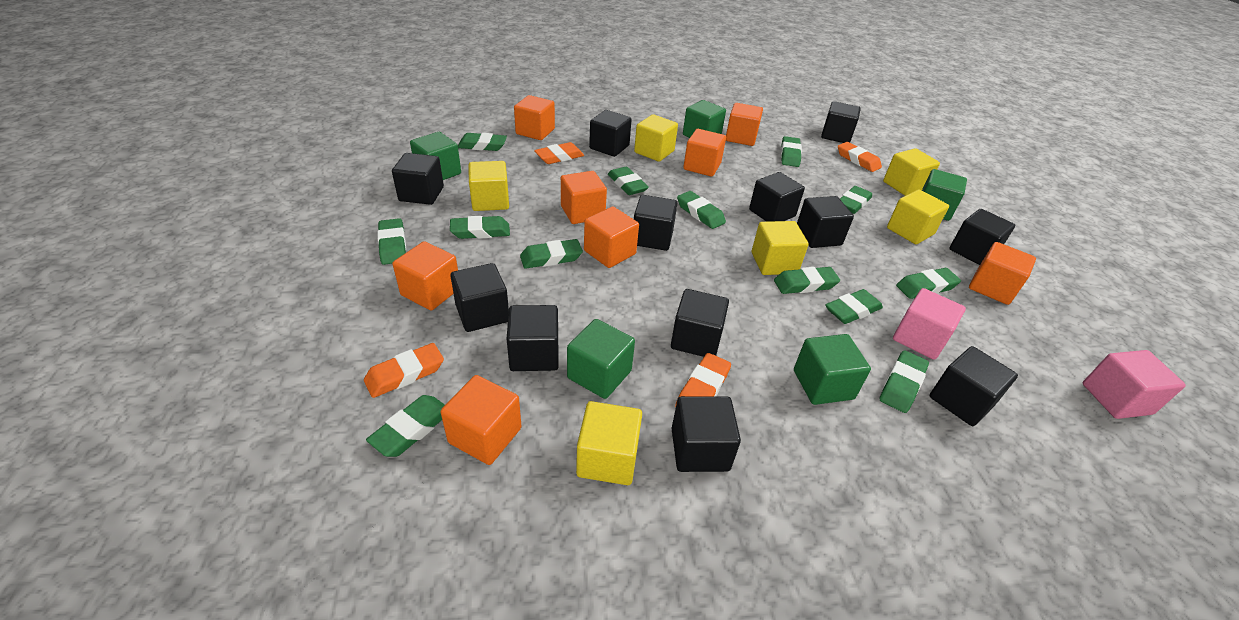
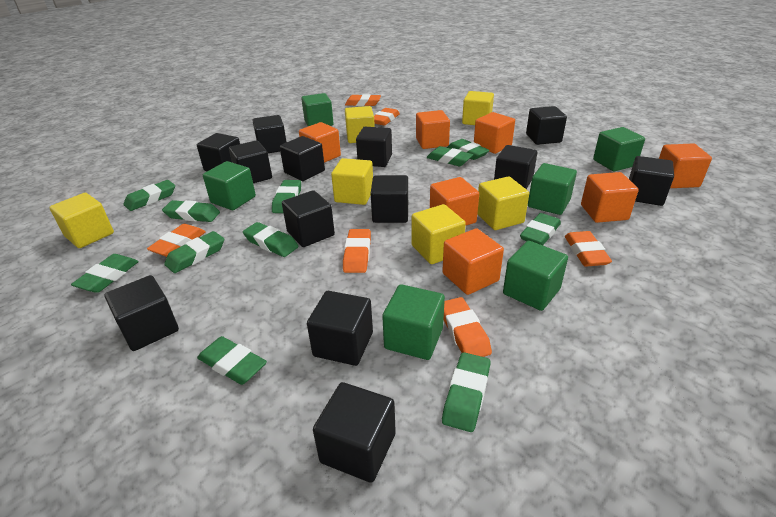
black cube: [392,153,444,205] [450,263,509,332] [507,305,559,371] [589,110,632,157] [634,195,677,251] [671,289,729,357] [671,396,741,472] [749,172,805,222] [797,196,854,248] [821,101,861,143] [930,346,1018,426] [949,209,1015,265] = 12 -> [104,275,179,351] [197,133,240,171] [229,140,272,183] [252,115,287,153] [280,136,325,181] [282,190,335,247] [307,291,373,366] [313,382,396,483] [356,127,392,167] [371,175,408,223] [494,145,537,189] [526,106,567,145] [629,156,674,206] = 13
green cube: [410,132,461,180] [567,319,635,399] [683,100,726,138] [794,334,871,405] [922,169,967,221] = 5 -> [203,161,256,210] [301,93,334,126] [382,284,445,360] [503,241,568,311] [528,163,577,215] [593,127,645,172] = 6
green eraser: [366,395,445,457] [377,218,406,265] [450,216,510,239] [458,133,507,151] [520,239,583,269] [608,167,649,195] [677,191,726,229] [774,267,840,294] [781,136,802,167] [826,289,883,324] [840,186,872,214] [880,350,929,413] [896,268,961,299] = 13 -> [71,254,139,293] [123,180,175,211] [162,200,220,222] [164,231,224,273] [197,336,267,385] [243,222,298,257] [272,180,301,213] [427,146,473,166] [442,352,490,432] [447,139,490,160] [520,213,561,245] = 11
orange cube: [393,241,458,310] [441,375,522,465] [514,95,555,140] [561,171,607,224] [584,206,639,268] [683,129,726,177] [726,103,763,146] [969,242,1036,305] = 8 -> [299,122,341,163] [416,110,450,149] [430,177,479,226] [442,228,504,295] [474,112,515,154] [581,172,639,223] [659,143,712,188] = 7
orange eraser: [364,343,444,398] [534,142,584,164] [675,353,731,407] [838,142,882,172] = 4 -> [147,224,206,257] [343,229,371,273] [345,94,381,106] [374,108,400,126] [443,297,492,357] [565,231,612,267] = 6
pink cube: [893,288,966,360] [1083,350,1186,419] = 2 -> none = 0

